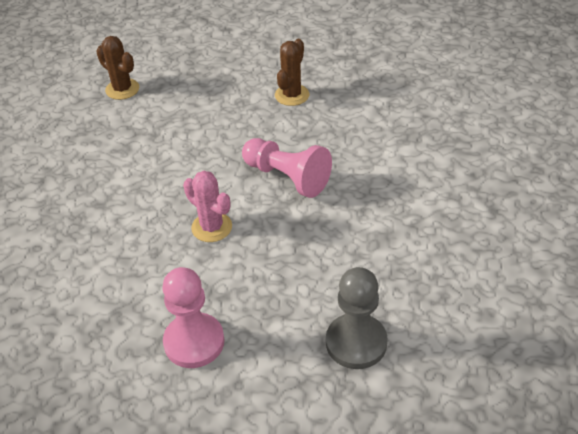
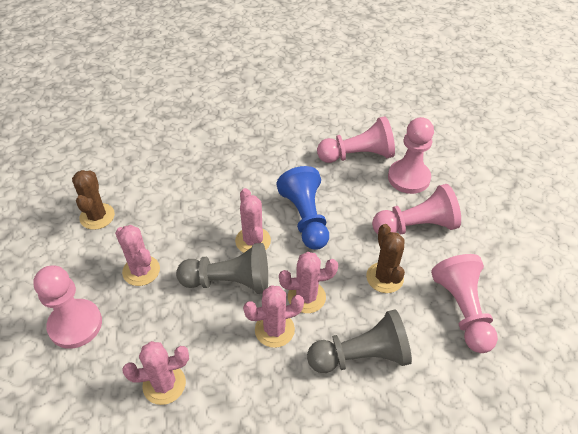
blue pawn: none = 0 -> [276,166,329,250] = 1
grey pawn: [326,267,388,369] = 1 -> [176,243,268,294] [307,309,412,373] = 2
pink cactus: [183,171,232,242] = 1 -> [115,225,160,286] [122,341,189,405] [235,188,271,253] [243,285,304,348] [279,252,338,313] = 5
pink pawn: [162,267,225,368] [242,138,332,198] = 2 -> [33,266,102,349] [317,116,395,163] [372,184,461,234] [388,117,434,194] [431,254,498,353] = 5

